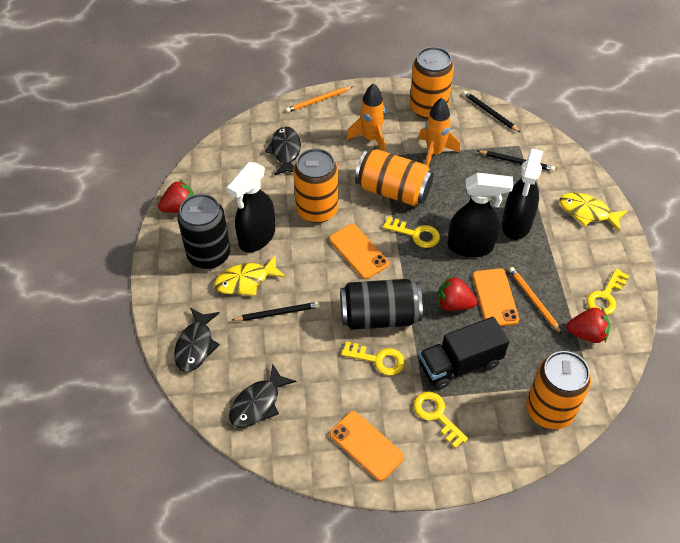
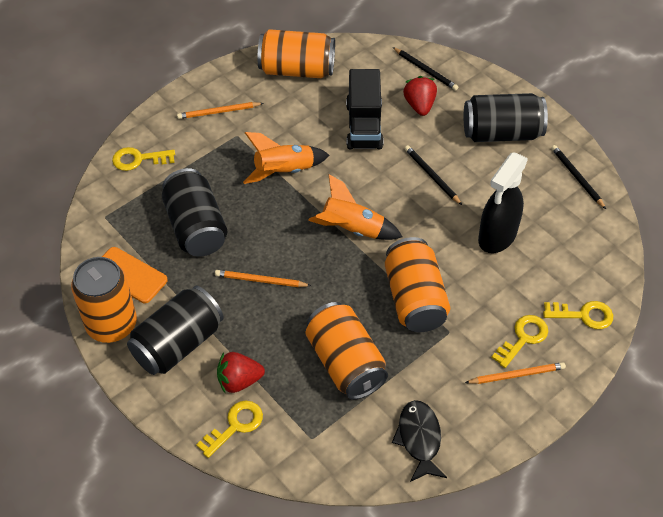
black can: [177,194,230,269] [340,279,423,330] = 2 -> [127,286,224,375] [162,168,227,257] [464,93,548,142] = 3
black fish: [174,308,220,372] [229,363,296,428] [265,127,301,175] = 3 -> [392,400,447,482] = 1
black spray bottle: [227,162,275,252] [447,173,513,257] [502,149,543,240] = 3 -> [478,153,528,253] = 1
orange pencil: [286,86,353,113] [509,267,562,334] = 2 -> [177,102,263,119] [215,270,311,287] [465,362,566,384] = 3
orange phone: [329,224,389,279] [330,411,404,481] [472,268,519,326] = 3 -> [102,247,168,303] = 1
red strawberry: [158,180,194,213] [438,275,478,311] [566,308,610,343] = 3 -> [217,352,265,393] [403,76,437,116] = 2
yellow fish: [214,255,286,296] [560,192,627,231] = 2 -> none = 0

